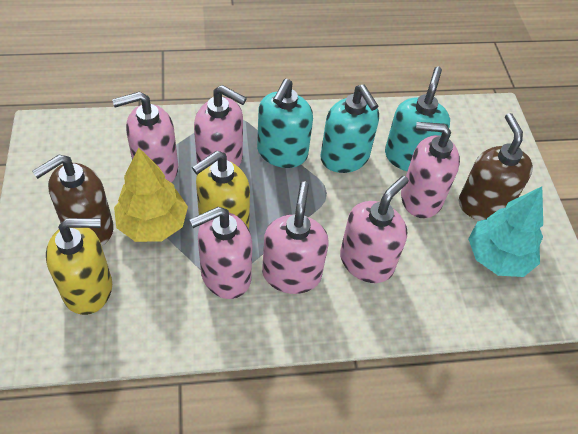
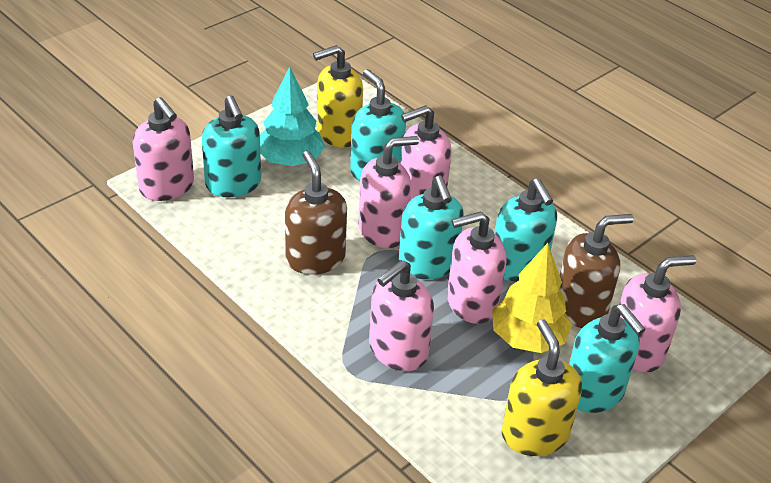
turquoise soap dispenser: [257,79,313,168] [320,85,379,173] [385,67,450,171] = 3 -> [202,95,261,197] [350,69,406,181] [398,176,464,279] [494,178,557,282] [569,304,646,413] = 5

